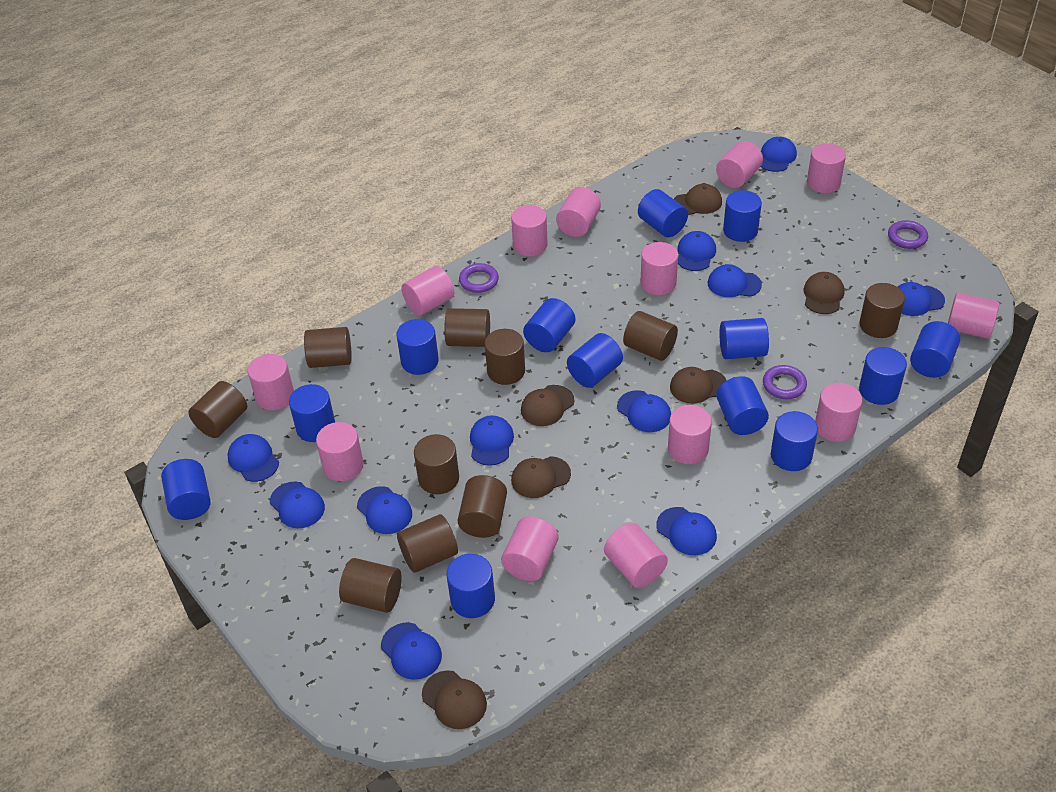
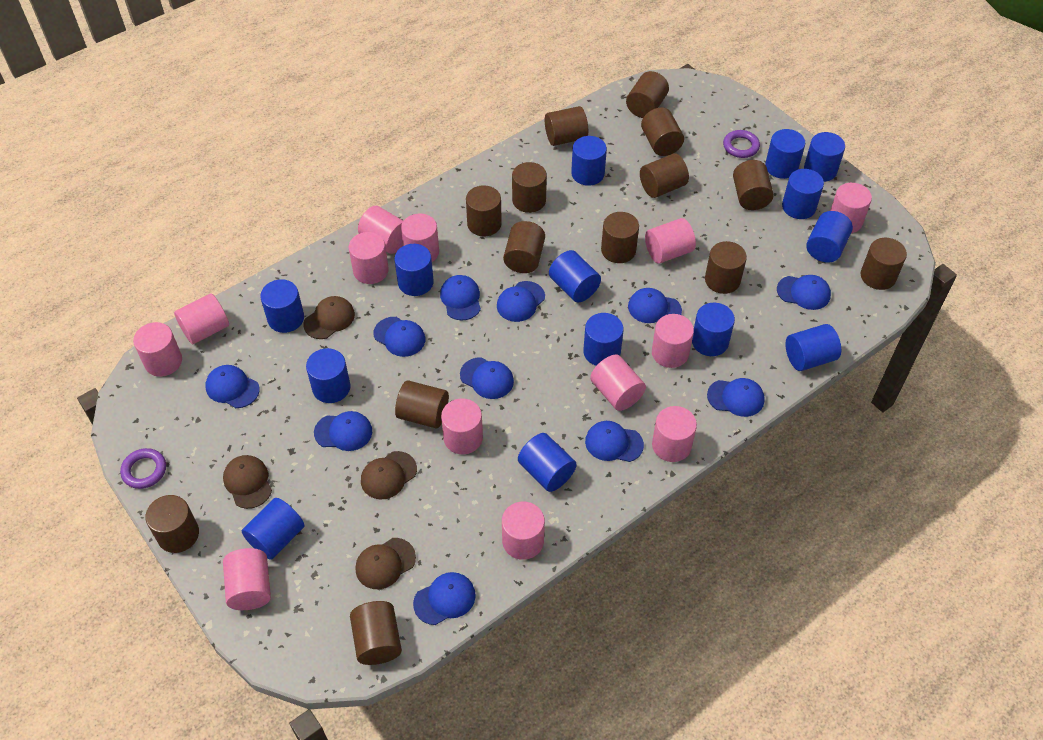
blue cylinder: [161,459,211,520] [289,384,335,442] [396,319,439,375] [447,554,495,618] [523,298,575,352] [567,333,623,388] [638,189,688,237] [716,376,769,435] [719,318,769,359] [723,190,762,242] [771,411,818,471] [859,347,907,405] [910,321,960,378] = 13 -> [242,498,304,560] [260,279,304,333] [306,348,350,403] [394,244,434,296] [518,433,577,492] [549,250,601,302] [571,136,607,186] [583,313,624,366] [692,303,735,356] [765,129,805,179] [782,169,824,219] [785,324,841,371] [804,132,845,182] [806,211,853,262] = 14
brown cap: [422,670,487,729] [511,456,571,498] [521,385,574,426] [670,367,727,404] [674,184,722,215] [804,272,844,314] = 6 -> [223,455,272,509] [303,296,355,339] [355,538,416,589] [361,451,417,499] = 4
brown cylinder: [188,381,247,438] [304,327,352,368] [339,558,402,613] [397,514,458,573] [414,434,459,494] [444,308,490,347] [457,475,507,538] [485,329,525,385] [623,311,678,361] [859,283,905,338] = 10 -> [145,495,199,553] [350,601,402,665] [395,380,449,428] [466,185,502,237] [503,221,545,273] [512,162,547,213] [545,106,588,146] [601,212,639,263] [626,71,669,118] [640,153,689,198] [641,107,684,156] [705,241,747,294] [733,160,774,210] [861,238,907,290] = 14
purple ring: [459,263,499,293] [763,365,807,399] [888,220,928,249] = 3 -> [120,448,166,489] [723,130,760,158] = 2

